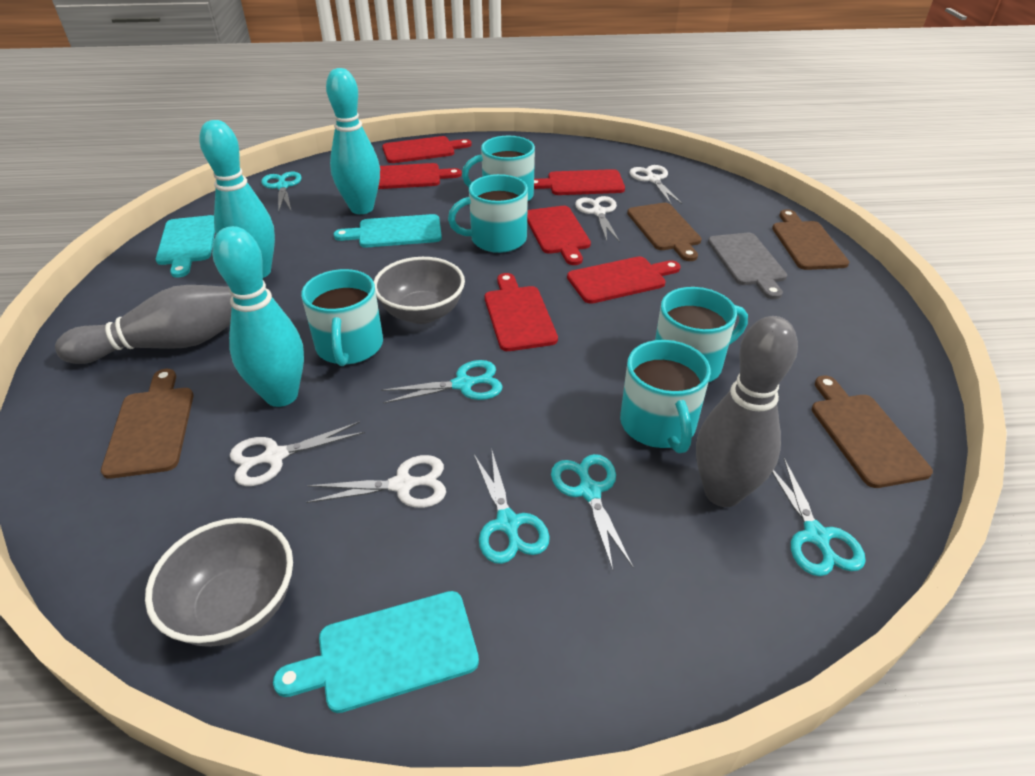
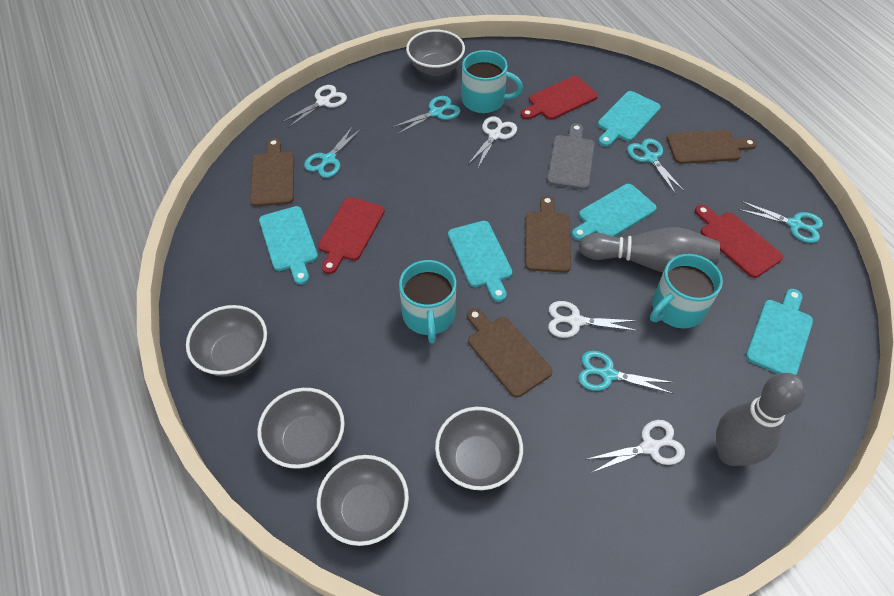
grey bowl: [145,518,293,647] [373,257,465,324] = 2 -> [186,305,267,377] [257,388,345,469] [317,455,409,546] [406,30,465,76] [435,407,523,490] = 5
red cutting board: [378,163,462,189] [382,136,472,163] [485,273,558,351] [527,206,591,265] [534,169,625,195] [567,257,681,304] = 6 -> [318,197,385,274] [521,76,598,120] [695,205,783,278] = 3
turquoise bowling pin: [199,120,275,278] [212,226,304,407] [326,68,380,214] = 3 -> none = 0
turquoise cutting board: [156,215,215,277] [273,591,479,713] [334,214,442,248] = 3 -> [259,206,318,285] [448,221,512,302] [572,184,657,241] [598,91,661,147] [746,289,813,375] = 5
turquoise mug: [301,269,383,366] [448,174,528,253] [462,136,535,201] [620,340,711,453] [655,287,748,382] = 5 -> [399,260,456,344] [462,50,523,113] [650,254,723,329] = 3

